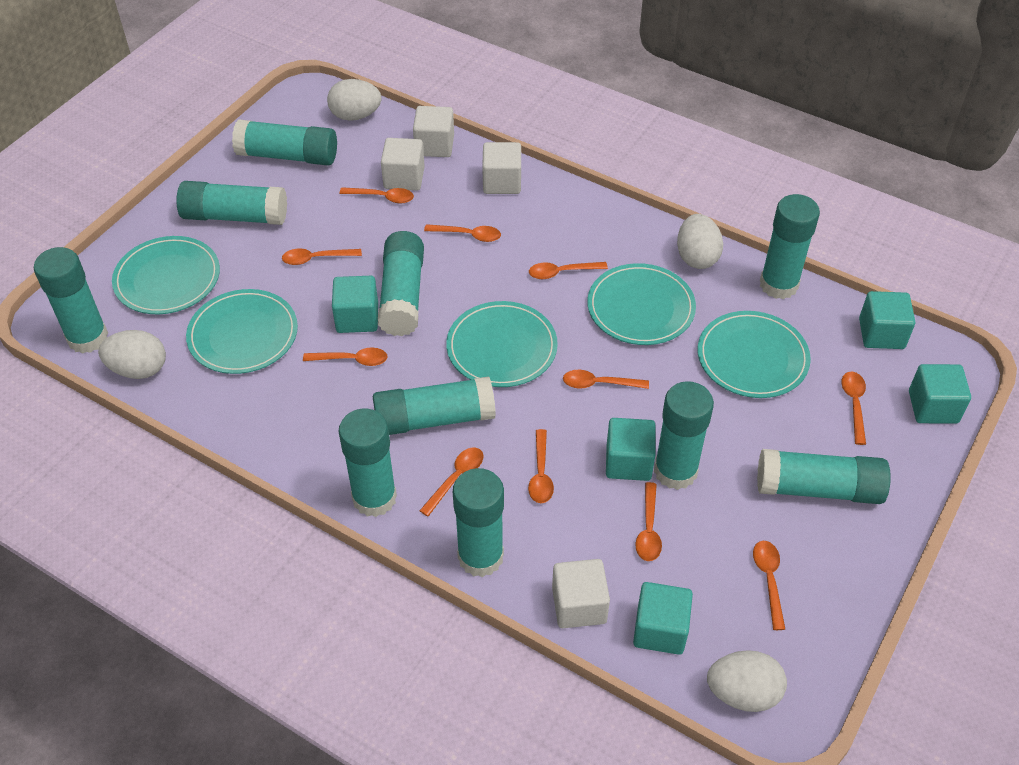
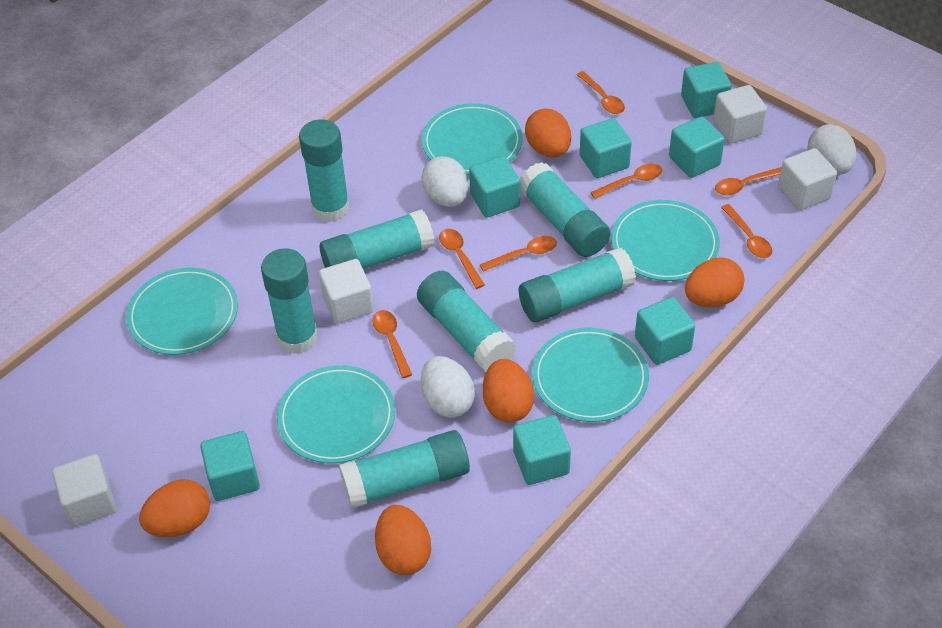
orange egg: none = 0 -> [139,479,210,537] [375,505,431,575] [483,359,534,423] [525,108,571,158] [685,257,745,307] = 5
orange spoon: [282,249,362,265] [303,347,387,366] [339,187,414,204] [420,448,483,517] [424,224,501,242] [528,429,554,503] [529,262,608,279] [563,370,649,389] [635,482,662,561] [753,541,785,630] [841,372,866,445] = 11 -> [373,310,412,378] [439,229,485,289] [480,236,557,272] [577,71,625,114] [590,163,662,199] [715,167,782,195] [721,204,772,258] = 7
turquoise cube: [332,276,378,333] [606,418,656,481] [633,582,693,655] [859,291,915,349] [909,364,971,424] = 5 -> [200,431,260,501] [469,156,520,218] [513,415,571,485] [580,118,632,178] [635,297,695,365] [669,116,725,178] [681,62,732,118] = 7
turquoise glue stick: [34,247,108,354] [176,181,287,225] [232,119,337,166] [338,409,397,517] [373,377,496,435] [378,231,424,336] [453,468,504,577] [654,381,714,490] [757,449,891,504] [760,194,820,299] = 10 -> [261,248,318,354] [299,119,350,222] [320,209,435,269] [339,430,470,508] [417,271,516,372] [519,248,636,322] [520,162,611,257] = 7
white egg: [98,330,166,379] [327,79,381,121] [677,214,723,269] [707,650,787,712] = 4 -> [421,156,469,207] [421,356,475,418] [808,124,856,175] = 3

